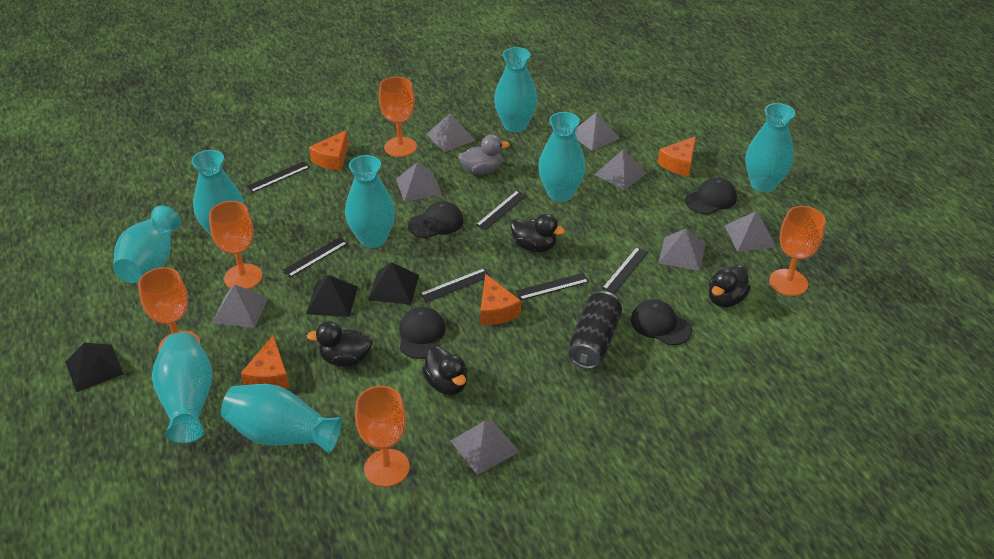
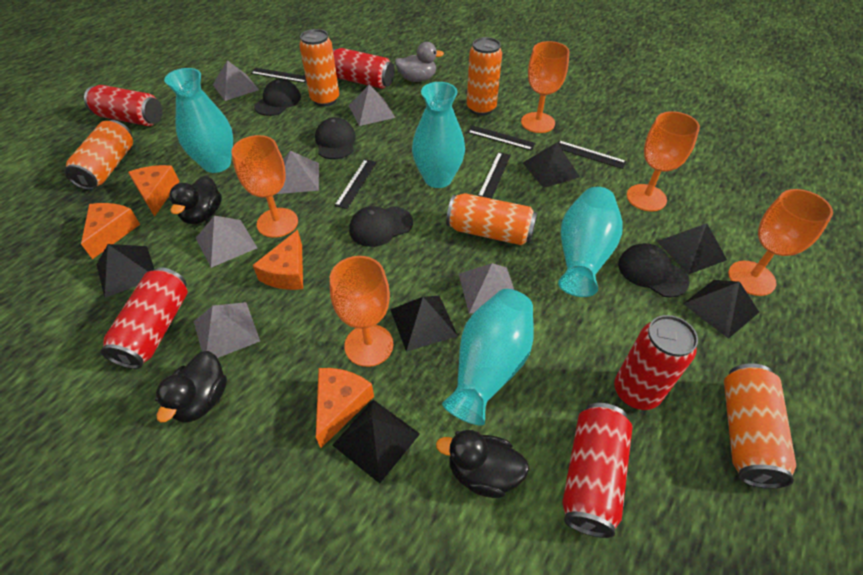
black can: [569,291,622,369] = 1 -> none = 0
black duck: [307,321,373,367] [422,346,467,395] [510,214,565,252] [708,265,751,308] = 4 -> [155,351,227,423] [169,175,222,224] [436,430,529,498] = 3
black pyramid: [65,343,124,392] [306,275,358,317] [368,262,419,305] = 3 -> [96,244,154,298] [332,400,420,484] [390,296,458,352] [523,142,580,188] [657,223,727,275] [683,280,759,339] = 6
black ruler: [246,161,310,193] [282,237,348,277] [419,268,491,302] [476,191,527,230] [515,273,589,300] [602,247,648,294] = 6 -> [251,68,306,83] [334,159,377,209] [467,125,536,151] [478,152,511,199] [558,140,627,169] = 5
grey pyramid: [212,284,269,328] [396,162,442,202] [427,113,476,152] [451,419,519,475] [575,112,620,151] [594,149,647,190] [658,229,705,271] [724,212,777,252] = 8 -> [194,302,260,358] [196,216,257,268] [213,60,259,101] [277,151,319,194] [349,85,395,126] [459,263,514,314] = 6
orange can: none = 0 -> [64,120,133,190] [299,29,339,106] [446,193,537,245] [467,37,502,116] [724,363,796,488] = 5
red can: none = 0 -> [84,85,163,126] [101,267,188,369] [333,48,395,89] [562,403,633,538] [614,315,698,410] = 5
turquoise vase: [113,206,181,283] [152,332,213,443] [191,150,244,237] [221,384,342,454] [345,155,395,248] [494,47,538,132] [538,112,586,202] [745,103,795,192] = 8 -> [164,68,233,173] [412,82,465,188] [442,289,534,426] [558,187,622,297] = 4

